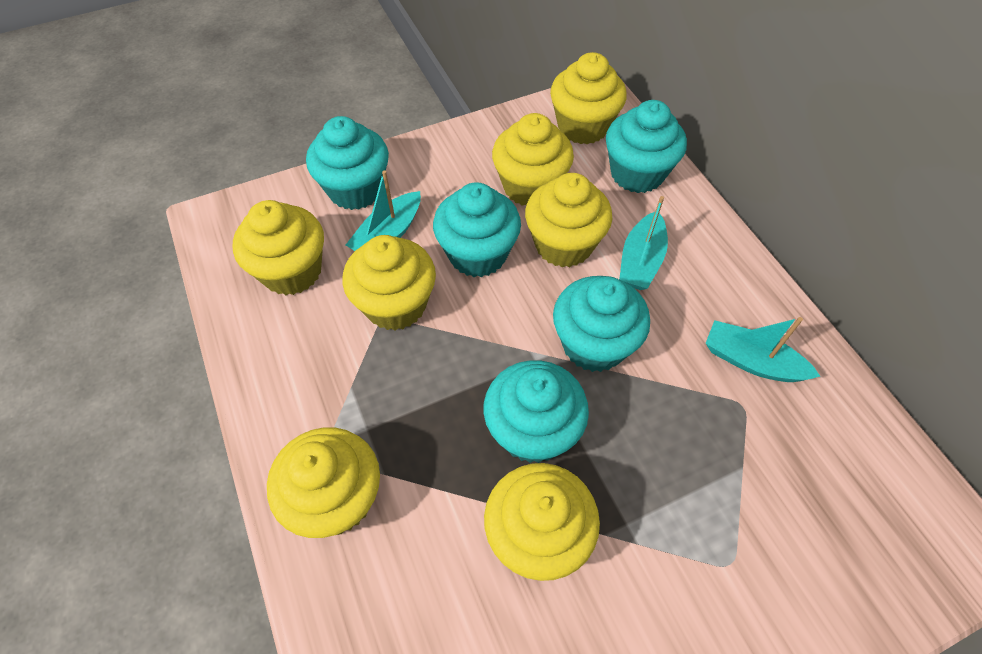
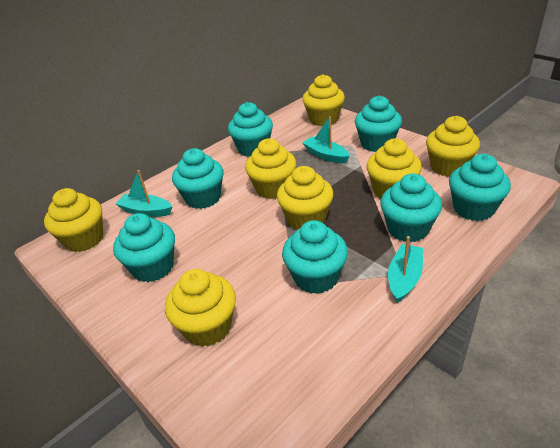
turquoise cupcake: [306,116,389,210] [433,182,521,277] [484,360,589,463] [553,276,650,372] [606,100,687,193] = 5 -> [113,213,175,282] [172,148,224,209] [228,102,273,157] [282,220,348,294] [355,95,402,152] [380,173,442,242] [449,154,511,221] = 7

